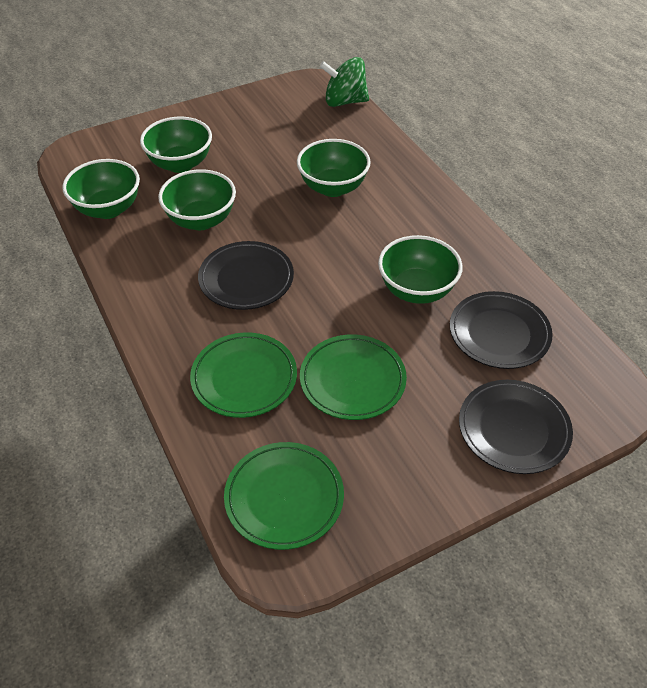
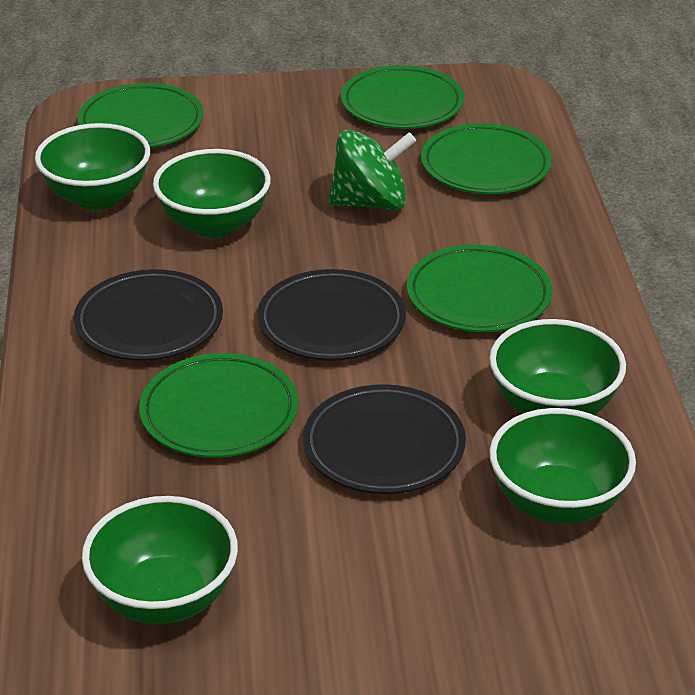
green plate: [190,333,297,418] [224,442,344,550] [300,335,407,420] = 3 -> [77,83,203,148] [139,353,298,458] [341,65,464,129] [407,245,552,332] [421,123,552,194] = 5

